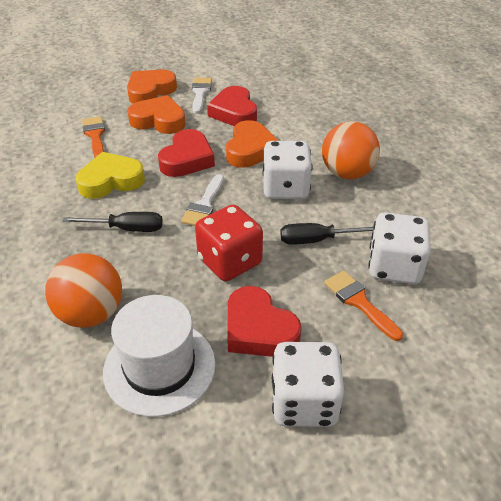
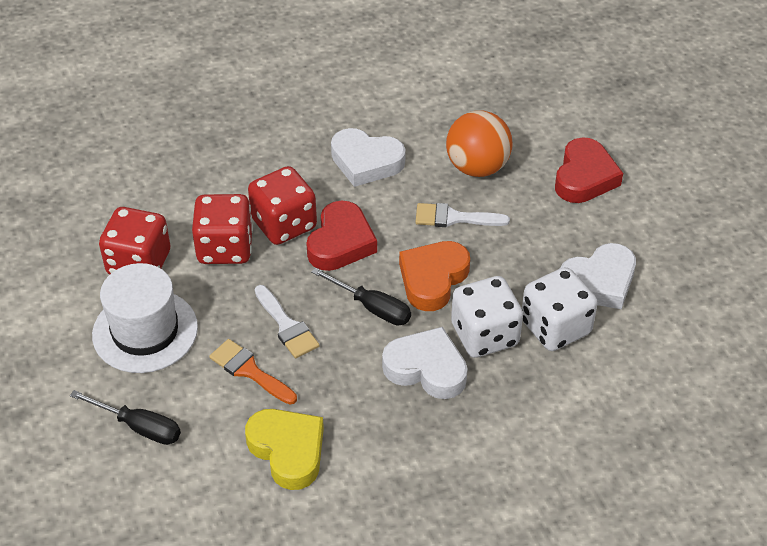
orange ball: [45,253,122,328] [322,121,380,179] = 2 -> [446,111,513,177] = 1
orange brush: [82,116,105,157] [324,271,403,341] = 2 -> [209,339,297,405] = 1
orange heart: [127,70,177,104] [127,95,186,134] [226,120,279,168] = 3 -> [399,241,470,311] = 1
red dice: [195,205,263,281] = 1 -> [99,207,170,274] [192,194,253,264] [248,166,317,245] = 3
red heart: [158,129,215,177] [207,86,257,126] [227,286,302,357] = 3 -> [306,200,377,271] [555,137,623,203] = 2
white dice: [262,141,312,199] [272,342,344,427] [368,212,431,284] = 3 -> [451,276,523,358] [522,267,598,351] = 2
white heart: none = 0 -> [331,128,406,187] [382,327,468,399] [560,243,636,309] = 3

